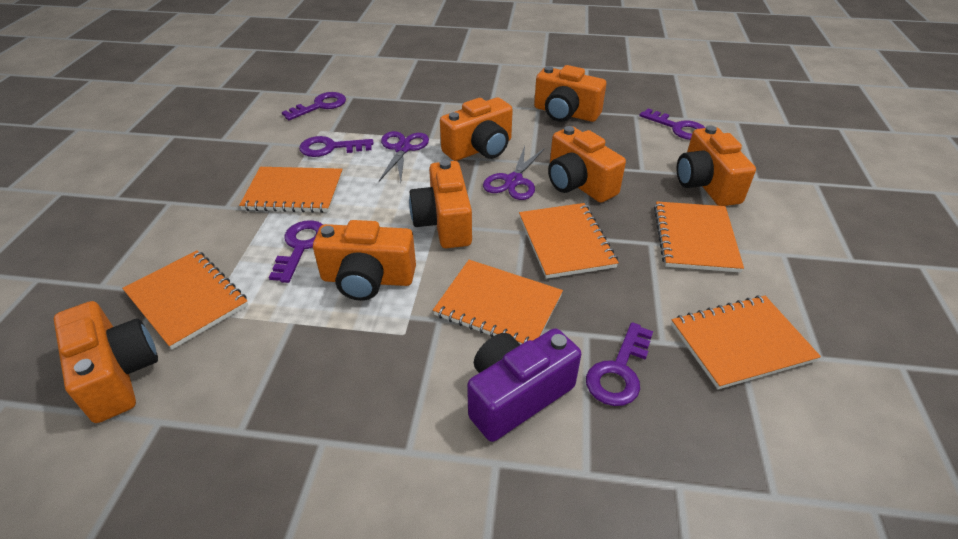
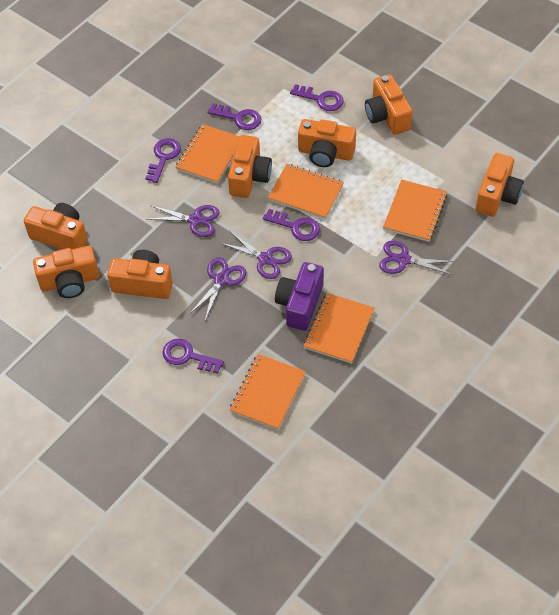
orange notebook: [122,250,248,350] [239,167,343,213] [433,260,563,344] [519,203,619,279] [654,201,744,273] [671,295,821,389] = 6 -> [176,124,240,184] [230,354,306,430] [268,164,344,219] [304,293,374,364] [383,180,447,242] = 5
purple scissors: [379,131,429,183] [483,146,545,200] = 2 -> [148,205,220,237] [190,257,246,320] [221,231,292,279] [379,241,455,275] = 4

